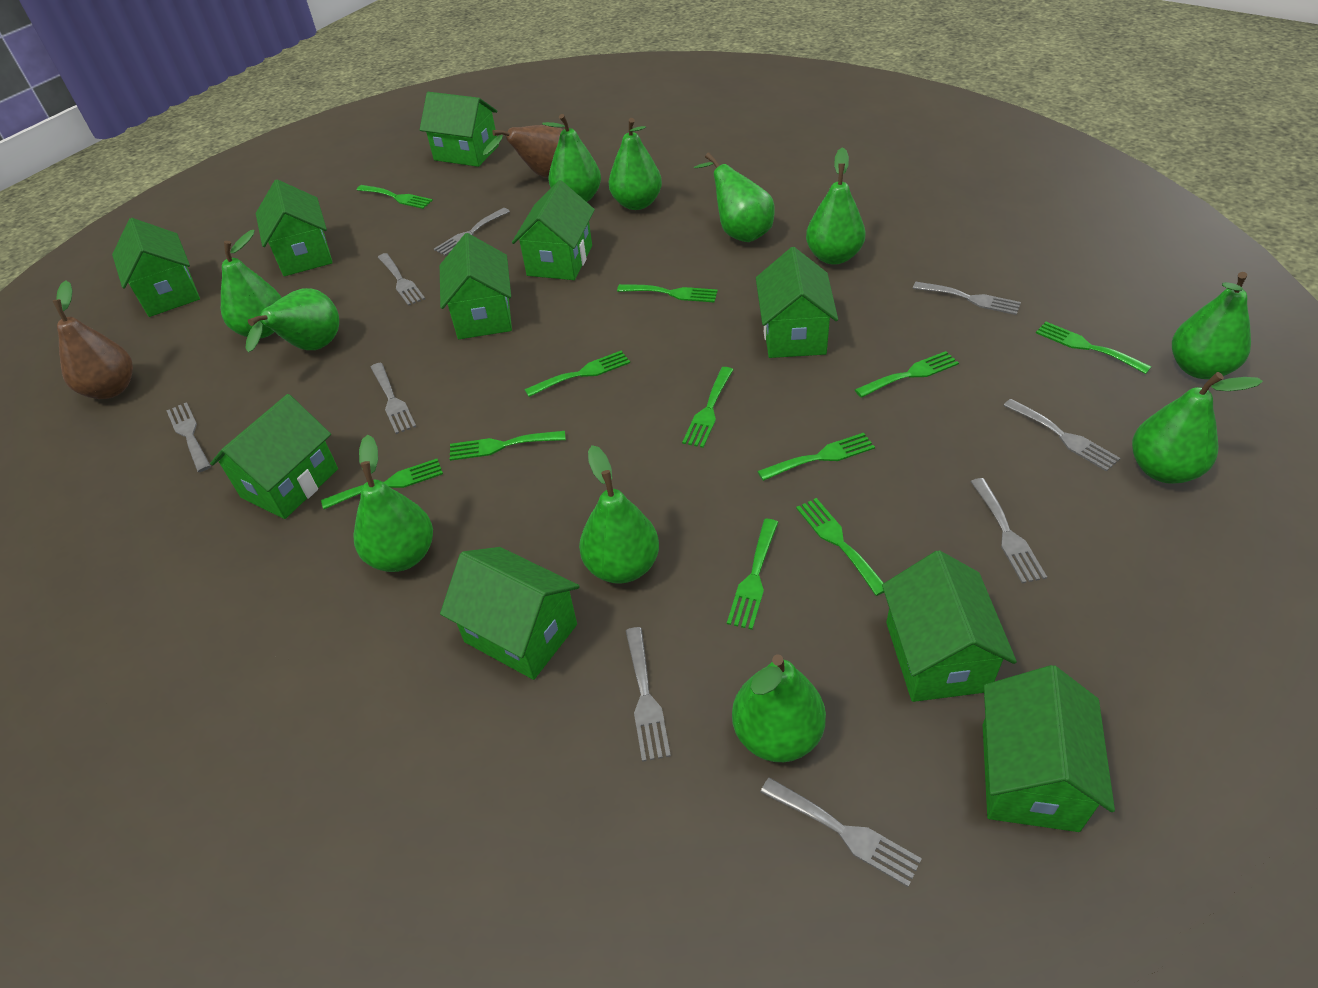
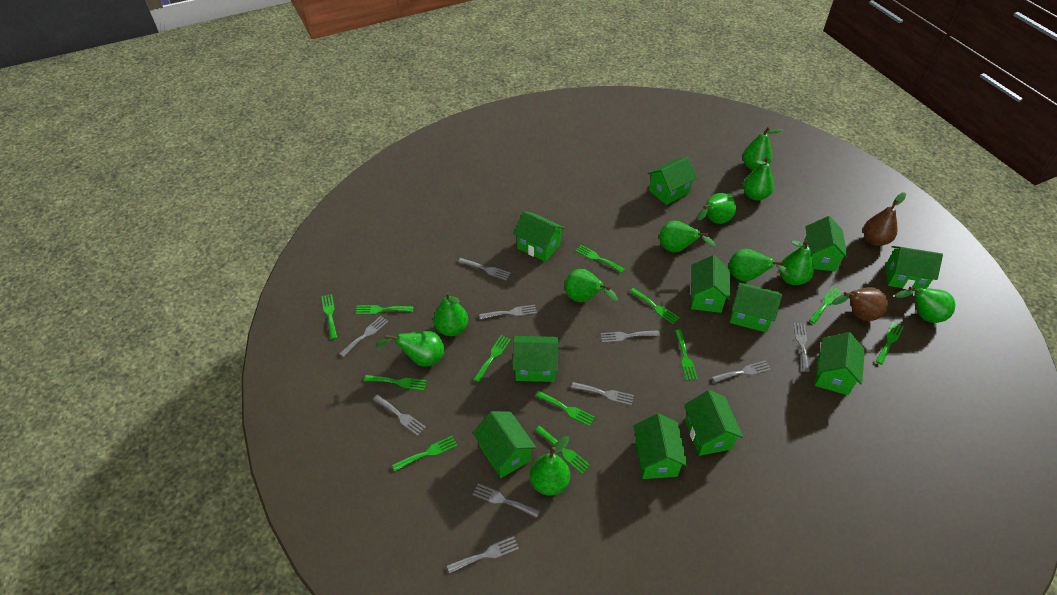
green fork: [321,459,443,509] [357,185,433,209] [450,431,566,461] [524,350,630,397] [617,284,718,302] [682,367,733,448] [727,519,778,630] [757,433,875,481] [796,498,884,596] [855,351,959,398] [1036,322,1151,374] = 11 -> [321,294,337,340] [356,305,414,314] [364,375,427,391] [392,436,457,471] [473,335,511,382] [535,391,595,426] [535,426,590,474] [575,245,625,273] [629,288,680,324] [675,330,698,381] [809,286,843,324] [876,322,904,365] = 12
green house: [112,218,200,317] [210,394,338,519] [256,179,333,276] [420,92,499,167] [440,233,512,339] [440,547,580,680] [512,180,595,280] [756,247,838,358] [882,550,1017,702] [983,665,1115,832] = 10 -> [473,411,536,478] [513,211,565,262] [513,336,559,382] [634,413,688,479] [648,157,697,205] [684,390,743,456] [691,255,731,313] [730,282,782,333] [803,216,848,271] [815,332,865,395] [886,246,943,290] = 11
grey fork: [166,402,211,472] [370,363,416,434] [378,253,425,306] [434,208,510,256] [626,627,671,762] [760,777,922,887] [913,282,1021,315] [970,478,1047,583] [1003,399,1120,472] = 9 -> [339,316,389,357] [373,395,426,436] [447,536,519,574] [458,258,511,280] [472,484,540,518] [479,305,537,319] [571,382,634,405] [600,330,660,343] [712,360,771,383] [793,323,810,372] = 10

